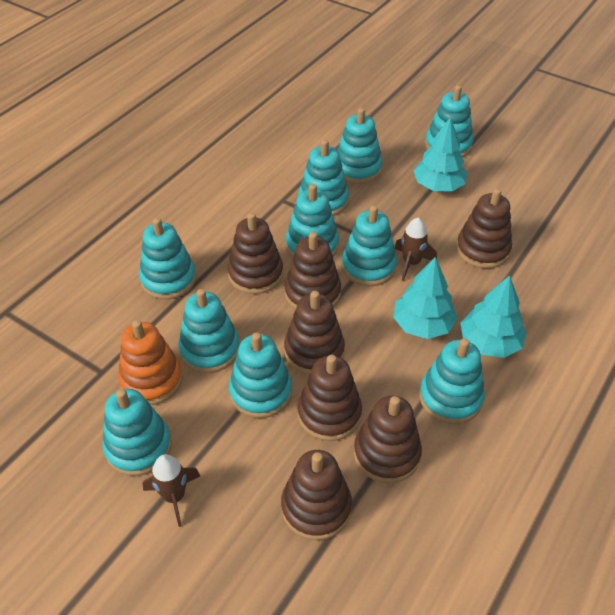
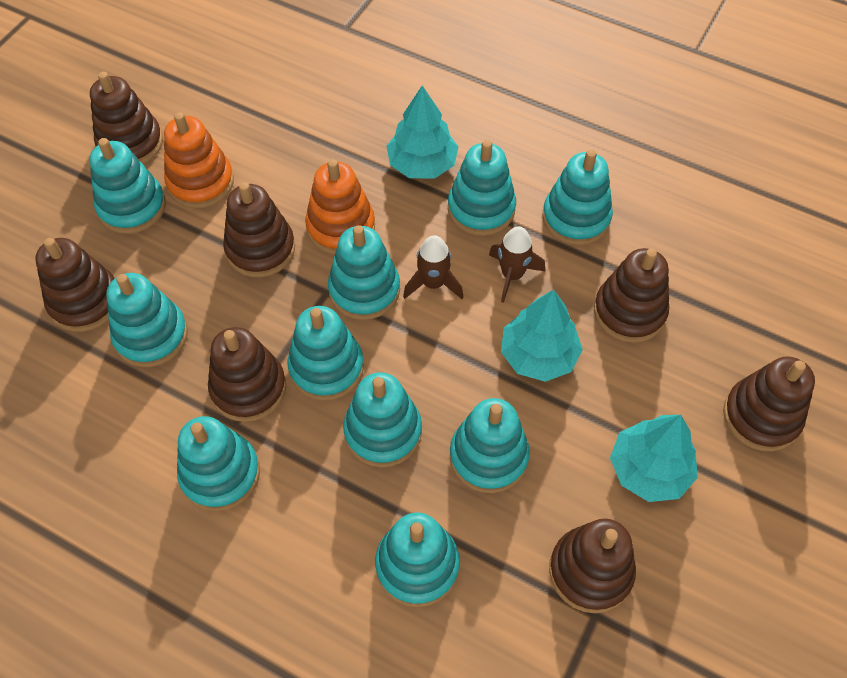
orange stacking toy: [118,320,183,405] = 1 -> [164,112,234,209] [305,159,375,255] = 2

